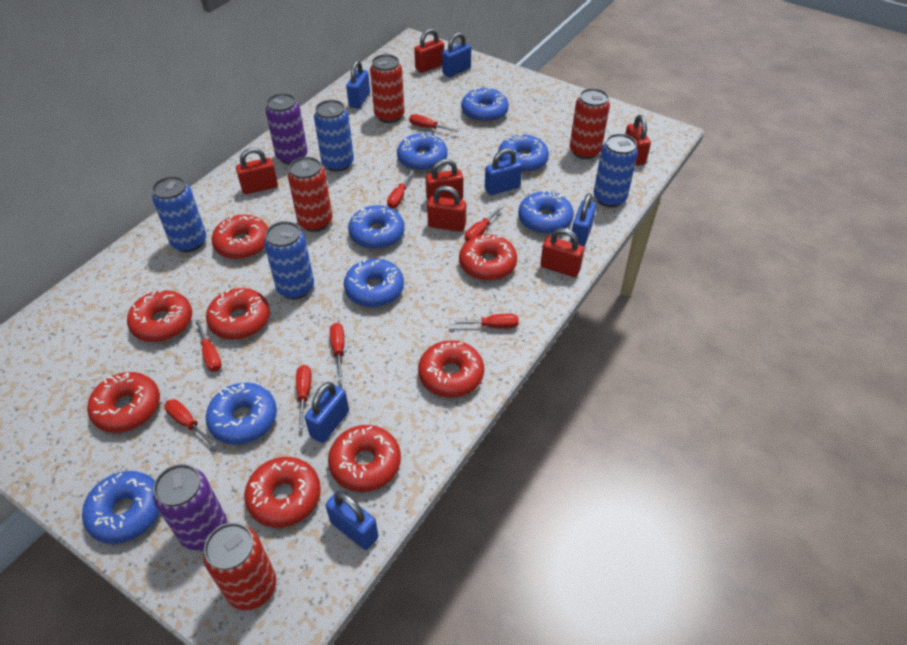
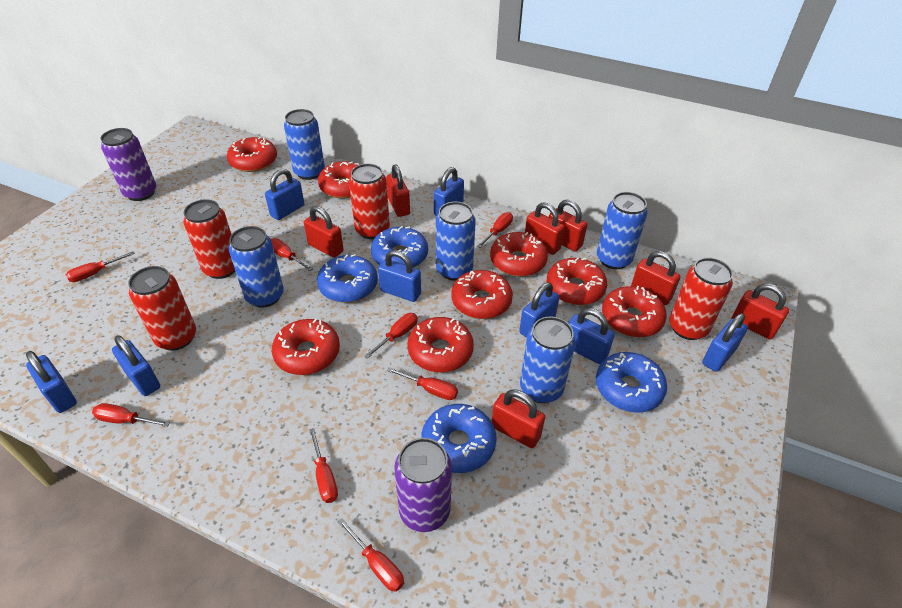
blue can: [152,176,206,252] [264,221,314,299] [314,100,354,172] [594,134,638,207] = 4 -> [229,226,284,308] [284,109,325,180] [436,202,476,280] [520,317,575,403] [597,192,647,269] = 5
blue donut: [82,471,160,544] [206,383,277,445] [344,259,404,307] [348,205,405,249] [397,133,448,171] [461,87,509,123] [498,134,549,173] [518,190,574,234] = 8 -> [317,254,378,302] [371,226,428,268] [421,404,497,473] [596,352,667,413] = 4
blue padlock: [305,382,349,443] [325,491,379,550] [346,60,370,108] [442,32,471,77] [485,148,522,195] [570,193,596,247] = 6 -> [26,351,77,413] [112,335,160,396] [265,169,304,220] [378,250,421,302] [434,167,464,216] [519,282,560,338] [568,308,615,364] [702,313,748,372] = 8
red padlock: [236,148,278,194] [414,28,444,73] [426,159,463,201] [427,186,466,232] [540,228,584,277] [625,115,651,166] = 6 -> [304,206,344,258] [386,165,410,217] [492,389,545,448] [525,202,565,255] [549,200,587,252] [631,251,681,305] [732,284,789,339] = 7

